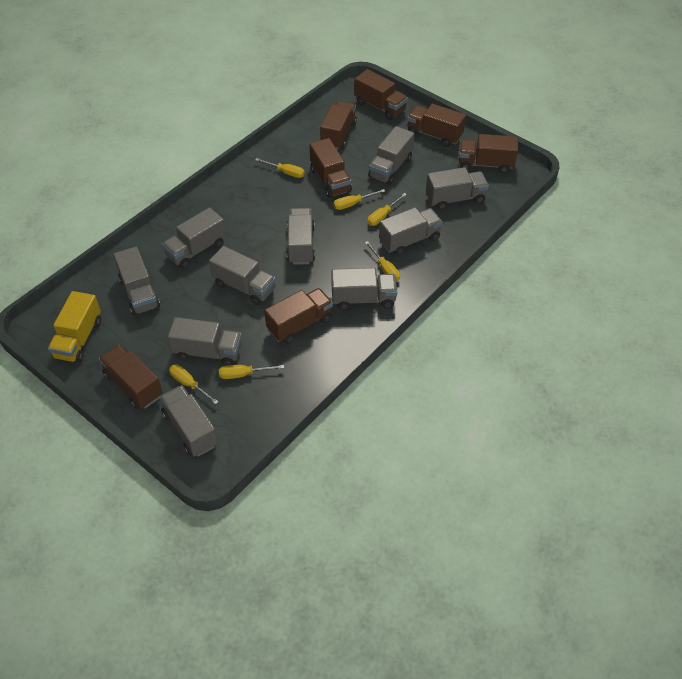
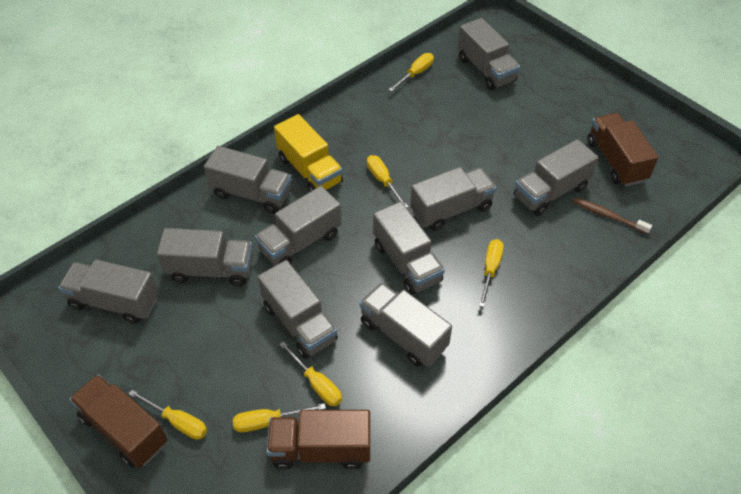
brown toothbrush: none = 0 -> [573,197,652,234] = 1
brown truck: [99,345,163,409] [264,288,333,344] [310,138,352,198] [320,101,357,150] [354,69,408,120] [407,104,466,147] [459,134,518,173] = 7 -> [70,374,168,468] [266,410,370,470] [588,113,659,186] = 3

